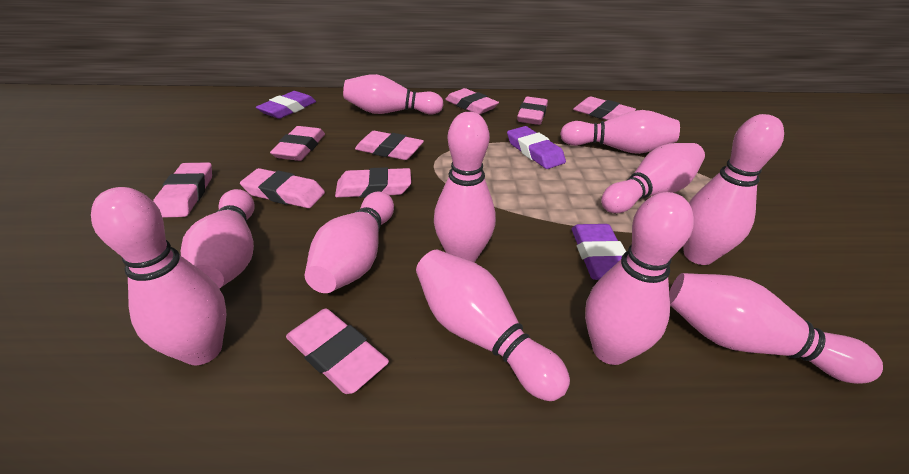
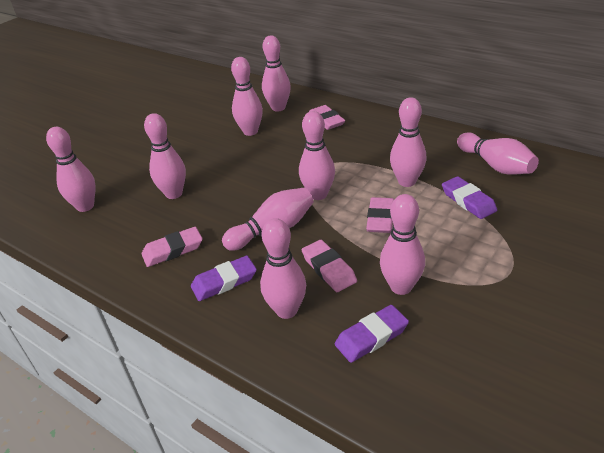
pink bowling pin: [91,187,226,365] [181,189,254,289] [305,192,394,293] [343,74,444,115] [416,250,570,401] [434,112,496,262] [560,110,680,154] [585,192,694,365] [601,143,705,213] [669,273,883,384] [683,114,784,265] = 11 -> [46,127,96,212] [144,113,186,199] [222,188,313,251] [231,57,263,136] [260,218,306,319] [262,36,291,111] [299,111,335,200] [380,194,425,295] [390,97,427,187] [457,132,539,175] = 10
pink eraser: [153,162,212,218] [240,168,325,208] [270,126,325,161] [286,308,389,394] [335,167,411,198] [355,131,424,160] [445,88,499,115] [517,97,548,125] [573,97,636,120] = 9 -> [142,227,203,267] [302,240,357,292] [309,105,346,130] [366,197,394,233] = 4

